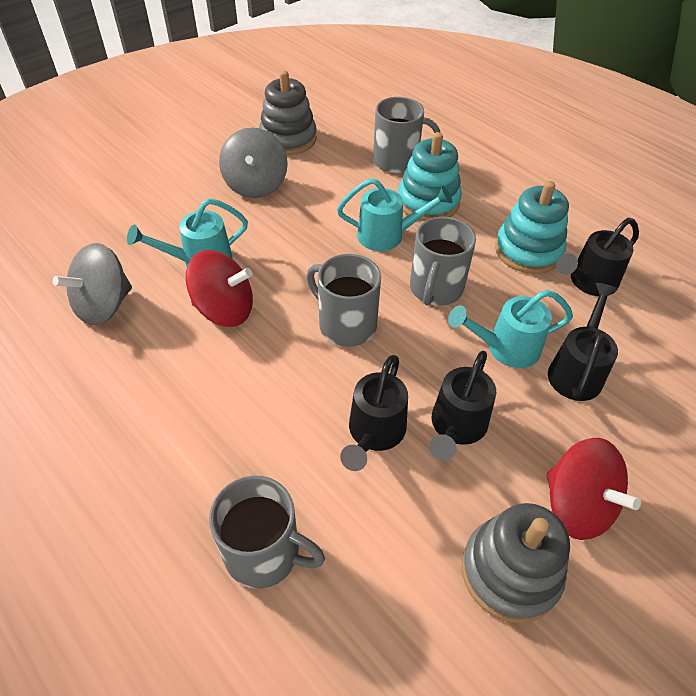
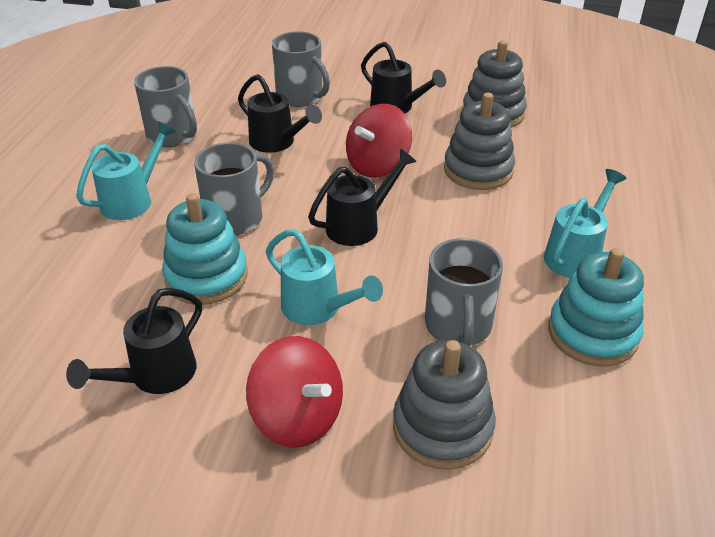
grey spinning top: [53,243,132,325] [219,128,288,198] = 2 -> none = 0
grey stacking toy: [259,70,317,155] [462,503,570,623] = 2 -> [393,340,496,470] [444,93,515,190] [462,40,527,128] = 3

